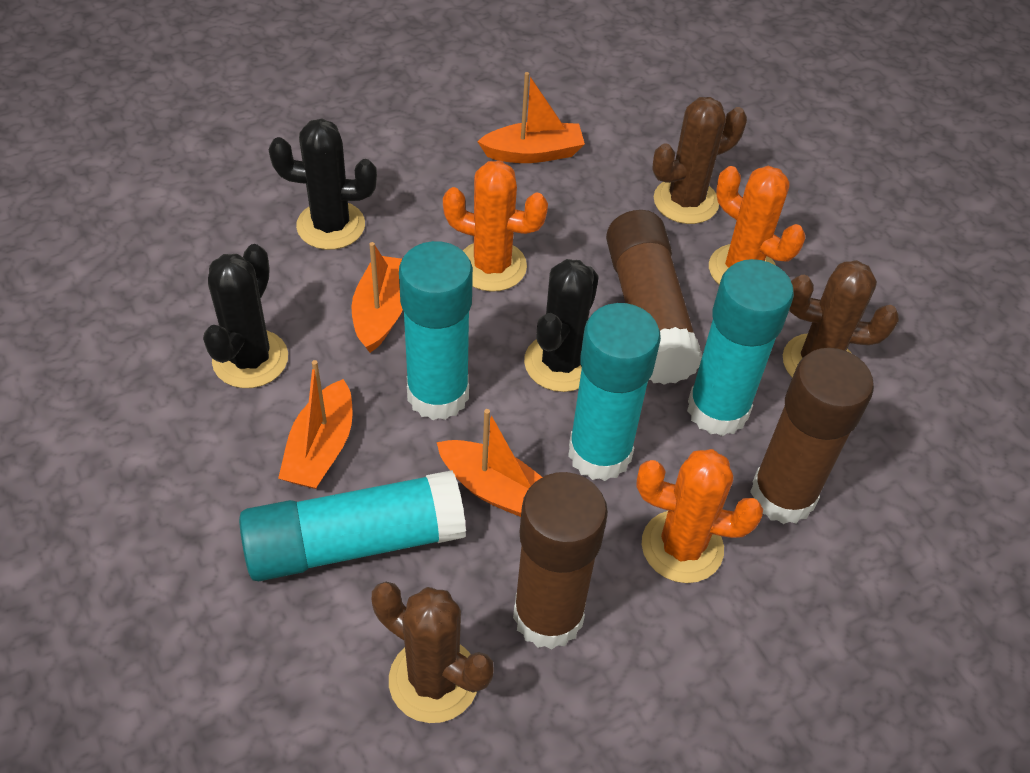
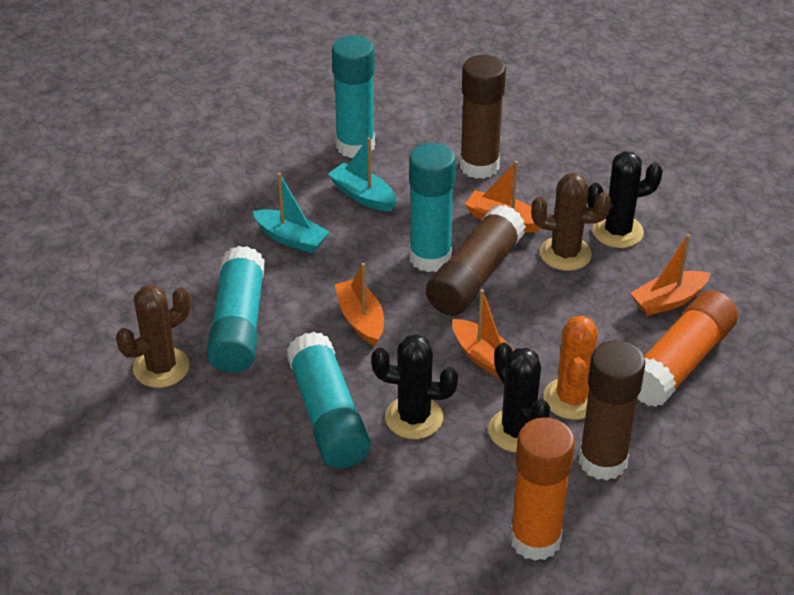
brown cactus: [372,582,494,723] [652,97,747,224] [783,260,899,378] = 3 -> [116,285,191,388] [531,173,611,271] = 2
orange cactus: [443,161,548,292] [636,449,763,583] [709,166,805,285] = 3 -> [543,315,598,420] = 1
orange glue stick: none = 0 -> [510,417,575,561] [638,290,738,407] = 2
turquoise boat: none = 0 -> [253,173,330,253] [328,137,397,211] = 2

